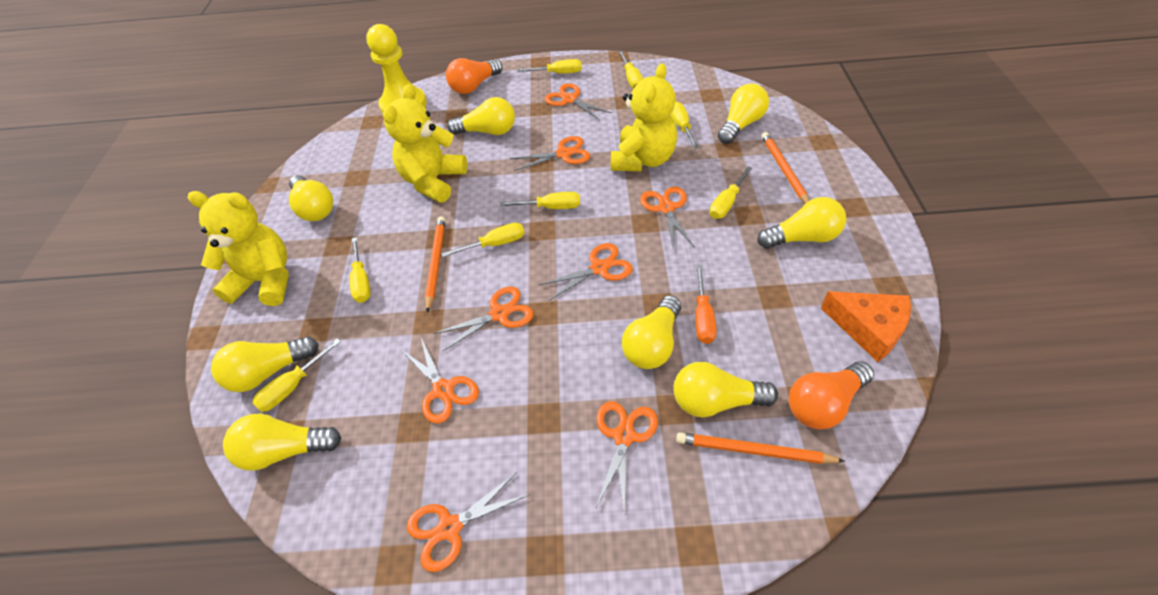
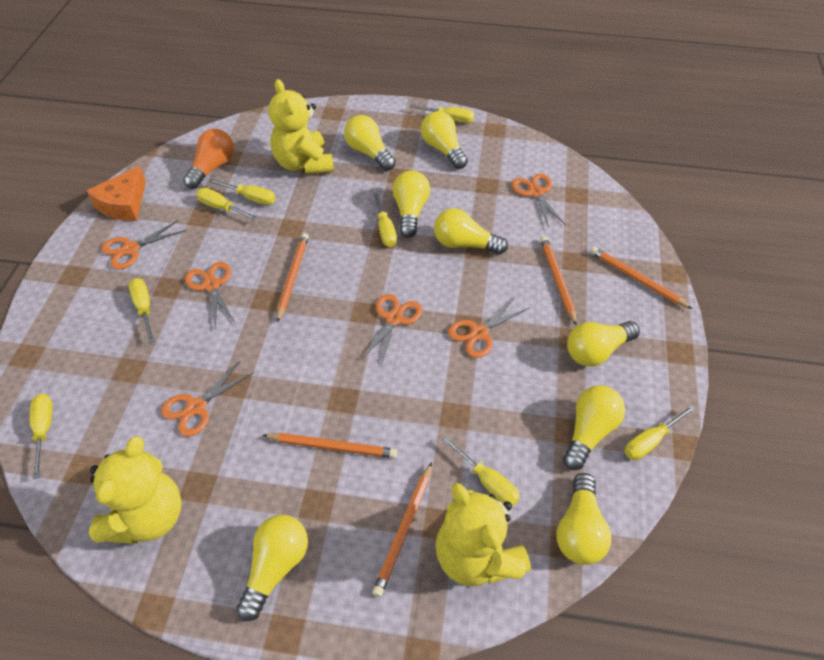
orange light bulb: [446,58,503,94] [789,361,874,430] = 2 -> [183,129,234,189] = 1
orange pencil: [425,216,445,313] [676,432,845,464] [761,132,809,204] = 3 -> [262,433,398,458] [277,233,309,322] [372,462,432,597] [540,236,577,326] [590,247,693,309] = 5
orange scissors: [400,338,479,424] [407,472,530,572] [433,286,533,351] [510,136,590,171] [539,243,633,301] [545,83,612,120] [596,401,658,514] [640,187,694,250] = 8 -> [101,220,186,269] [161,361,254,437] [185,262,235,327] [361,294,422,365] [448,297,529,358] [511,173,566,228] = 6
orange screwdriver: [695,265,717,344] = 1 -> none = 0
yellow pawn: [366,24,427,114] = 1 -> none = 0

